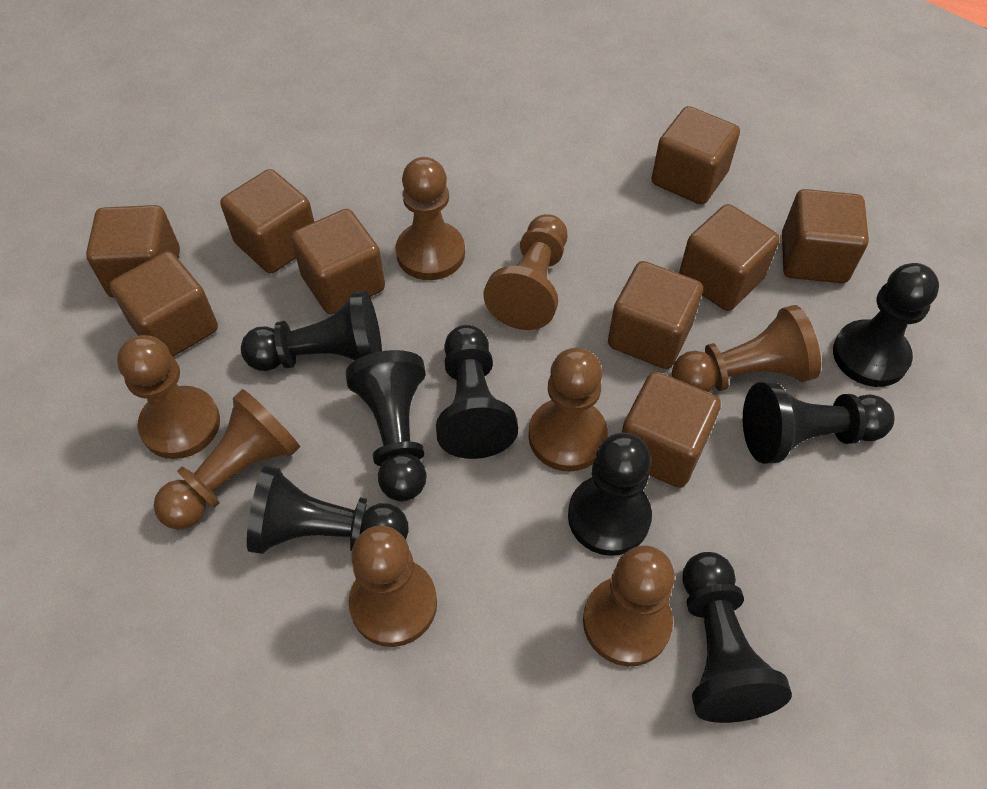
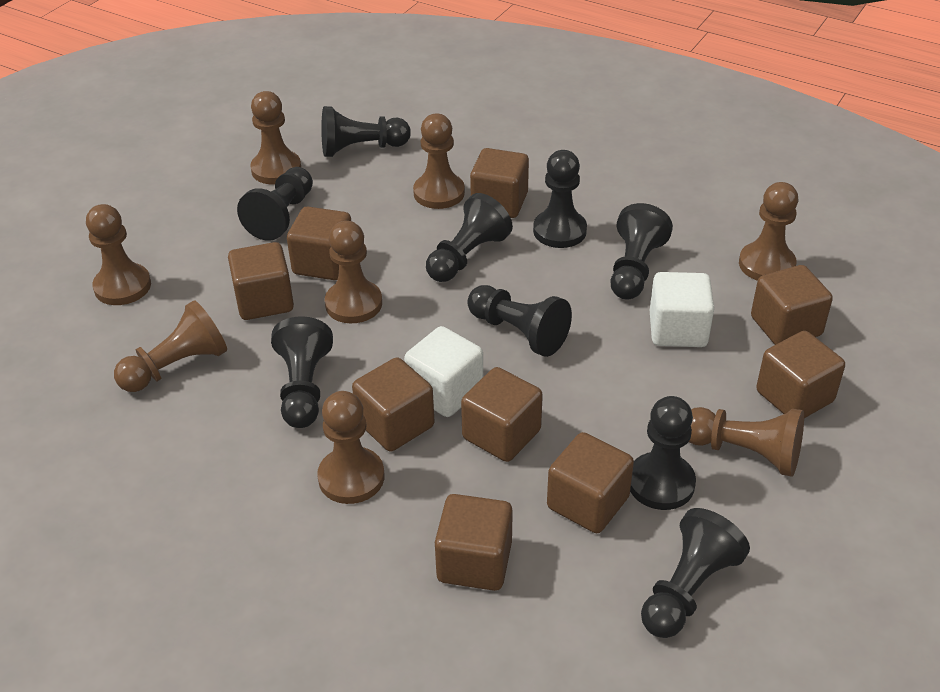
black pawn: [241,291,382,371] [247,466,408,554] [346,350,427,501] [436,325,518,459] [568,433,652,556] [683,552,792,723] [743,382,895,464] [833,263,939,387] = 8 -> [237,167,313,241] [271,316,333,428] [321,106,411,157] [426,193,513,282] [467,285,572,357] [533,150,587,248] [611,203,673,300] [630,396,696,510] [641,508,750,638] = 9
white cube: none = 0 -> [404,326,483,417] [650,272,714,347] = 2

